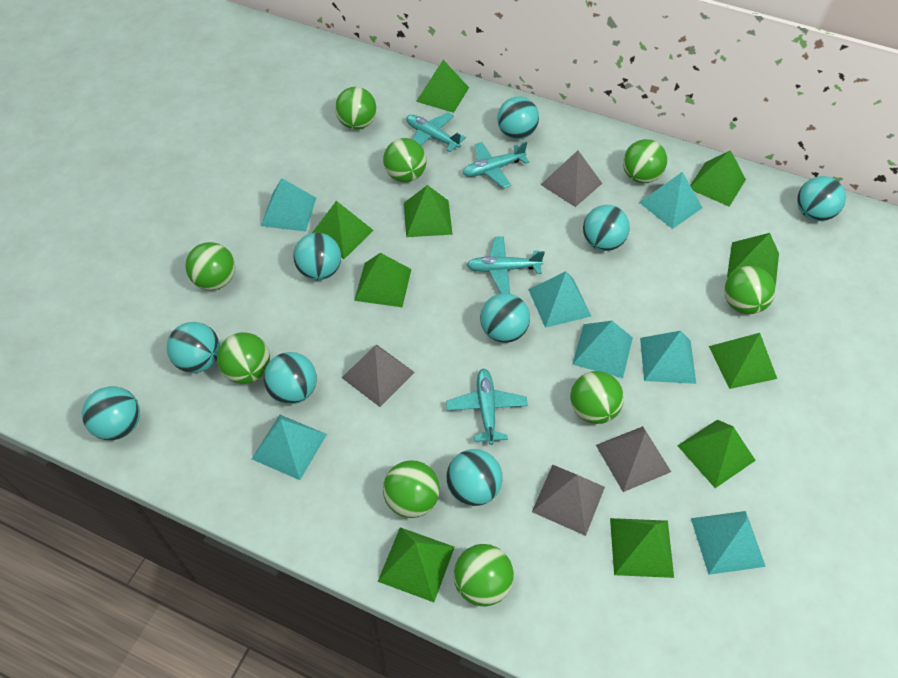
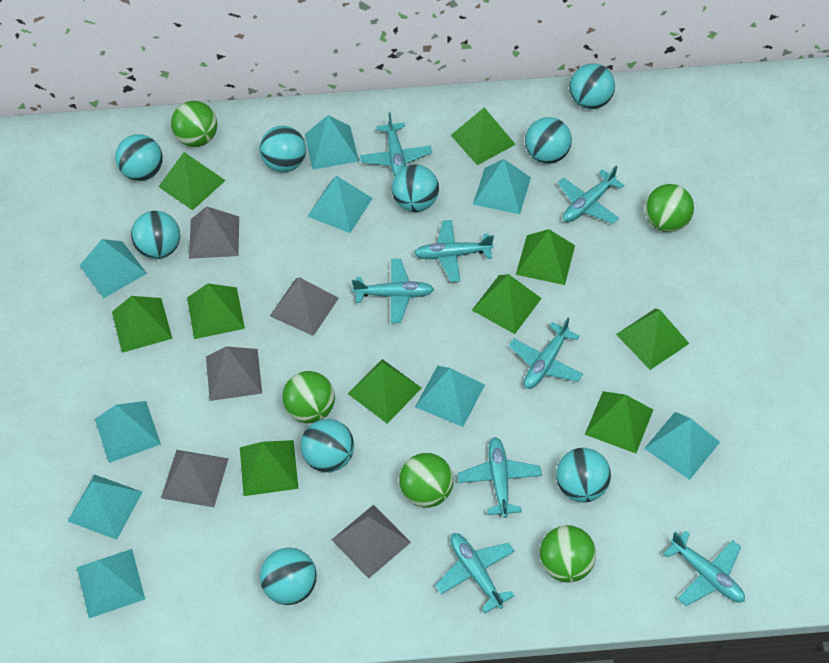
green ball: [185,242,235,290] [217,332,270,384] [335,87,376,130] [383,138,427,182] [383,460,440,518] [453,544,514,607] [570,371,624,424] [623,139,667,183] [724,266,776,314] = 9 -> [171,101,217,147] [282,371,335,423] [399,453,454,507] [540,525,596,582] [645,184,694,232] = 5
grey pyramid: [342,344,415,407] [532,465,605,536] [541,150,602,207] [596,426,671,492] = 4 -> [161,450,229,507] [189,206,239,259] [206,346,262,401] [270,277,339,336] [332,505,411,579] = 5
turquoise plane: [406,112,466,152] [446,368,528,445] [463,142,529,188] [467,236,545,294] = 4 -> [352,259,434,323] [360,112,432,176] [414,220,494,282] [435,533,515,613] [457,437,542,518] [509,317,583,389] [558,166,625,224] [663,530,745,606] = 8
turquoise pyramid: [252,415,327,480] [261,178,316,232] [528,271,591,328] [572,321,633,378] [639,172,703,229] [640,331,696,384] [691,511,766,575] = 7 -> [68,474,142,540] [77,549,145,618] [79,239,147,299] [95,401,161,463] [305,115,359,170] [307,176,373,233] [415,366,485,427] [473,159,531,214] [644,412,720,480] = 9

